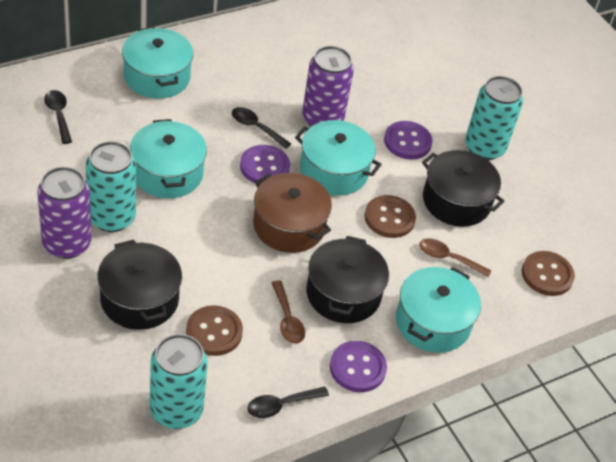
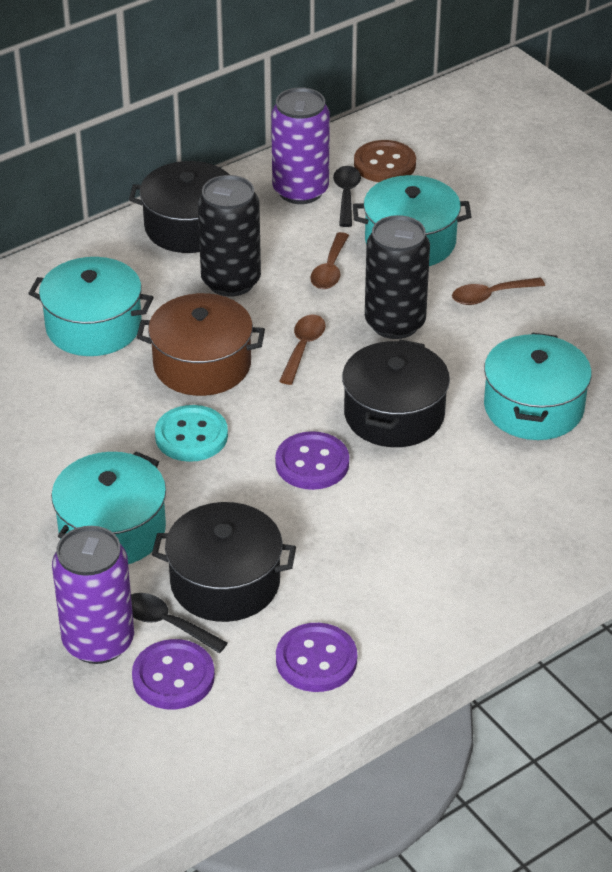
black can: none = 0 -> [198,175,261,297] [365,215,430,339] = 2
black spoon: [44,90,72,144] [232,107,291,149] [247,386,329,418] = 3 -> [131,593,228,653] [333,166,361,227] = 2
brown button: [186,305,243,356] [364,195,416,238] [522,251,575,296] = 3 -> [354,140,416,182] = 1
brown spoon: [271,280,305,344] [419,238,492,277] = 2 -> [279,315,326,385] [310,232,349,289] [452,277,545,305] = 3
turquoise button: none = 0 -> [155,405,228,462] = 1
turquoise can: [86,141,136,232] [150,334,208,429] [465,76,523,160] = 3 -> none = 0

